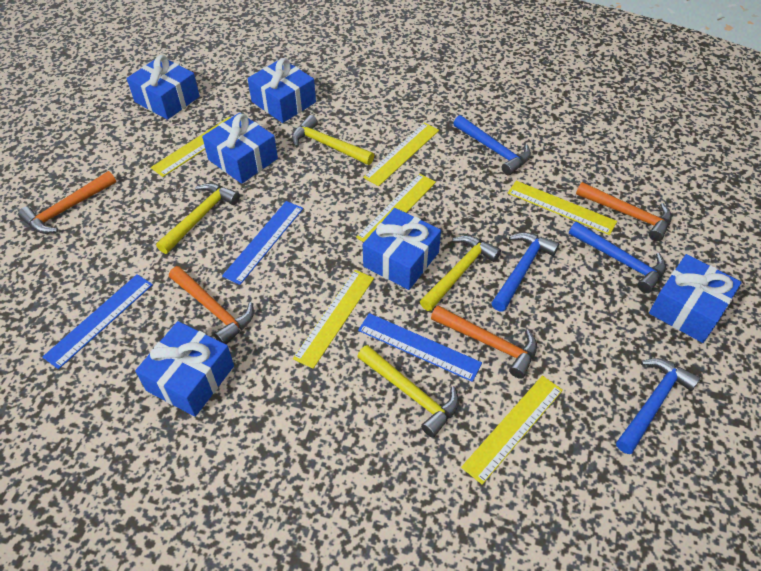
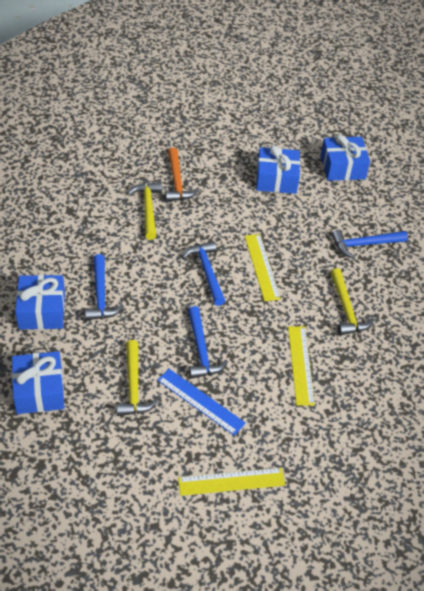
blue gift: [127,55,200,120] [135,321,234,417] [202,113,278,184] [247,58,316,123] [363,208,441,290] [649,254,742,343] = 6 -> [12,351,65,414] [15,275,65,330] [256,145,300,194] [320,134,370,181] = 4
blue ruler: [43,274,153,369] [222,201,303,285] [358,313,482,382] = 3 -> [157,369,246,436] = 1
orange hammer: [18,171,116,234] [169,266,254,344] [431,306,537,379] [576,182,672,241] = 4 -> [165,147,199,202] = 1
yellow hammer: [156,183,240,254] [292,115,374,165] [357,345,459,437] [420,235,501,311] = 4 -> [116,340,158,416] [128,182,162,240] [330,268,374,335] = 3
yellow ruler: [151,117,231,177] [293,270,374,369] [356,174,436,242] [363,123,439,186] [461,375,563,485] [508,181,617,235] = 6 -> [178,468,285,496] [245,234,281,301] [288,326,315,406] = 3

